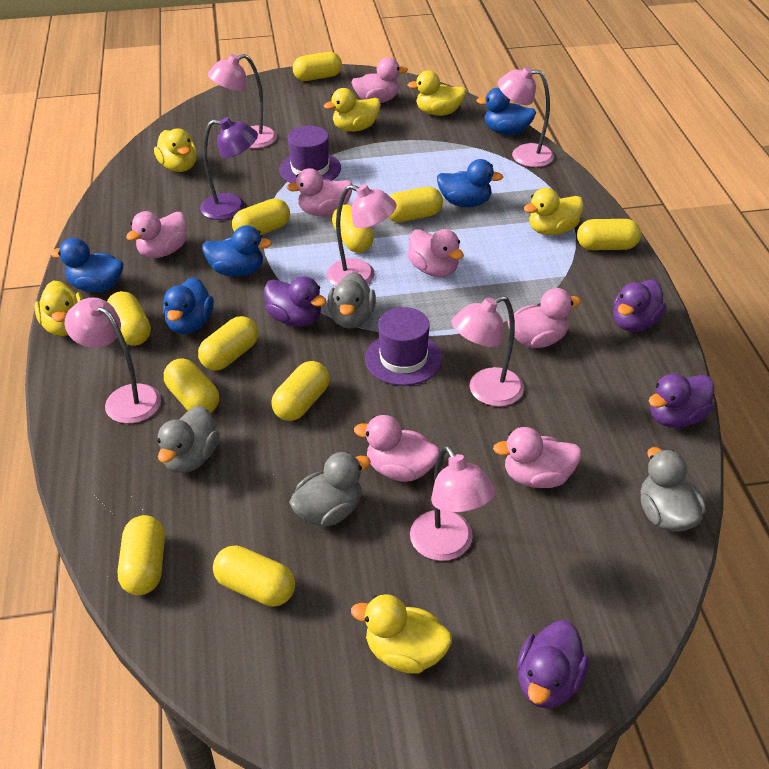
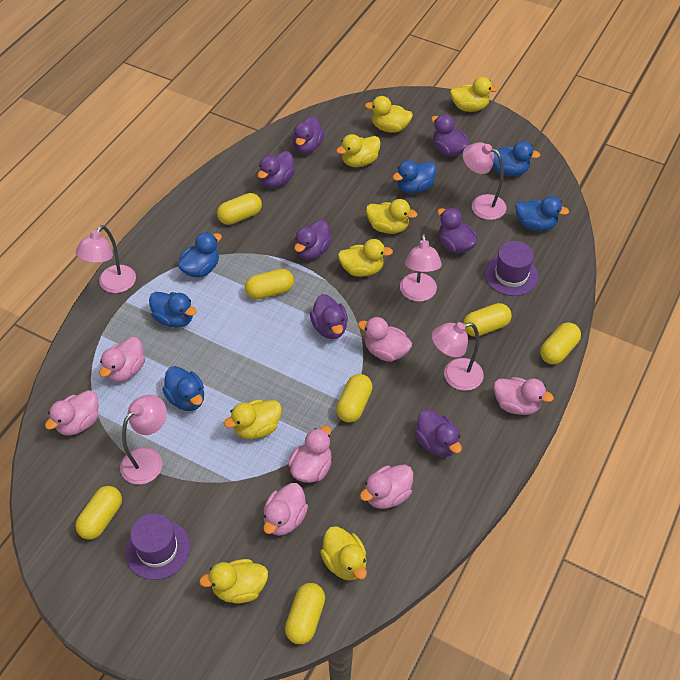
blue duck: [50,238,123,292] [163,277,214,334] [202,225,272,277] [437,159,503,207] [476,88,536,135] = 5 -> [149,292,197,328] [162,366,204,411] [178,232,222,277] [392,160,437,194] [493,141,540,176] [516,196,569,231] = 6
grey duck: [157,406,220,473] [289,452,371,526] [327,272,376,329] [641,447,706,532] = 4 -> none = 0
pink lamp: [65,297,161,424] [208,54,277,148] [327,184,397,286] [410,445,495,561] [451,295,524,406] [498,66,554,167] = 6 -> [75,225,136,293] [120,395,167,485] [400,234,442,302] [432,322,484,391] [463,142,506,220] = 5
purple duck: [264,276,327,327] [517,620,589,709] [613,280,667,332] [648,374,714,428] = 4 -> [258,151,295,188] [292,116,324,154] [294,220,332,260] [310,294,348,339] [415,409,462,457] [431,114,469,157] [437,208,477,253] = 7
purple lamp: [200,117,258,220] = 1 -> none = 0
yellow capsule: [107,291,151,346] [118,515,165,595] [164,358,219,413] [198,316,258,371] [213,545,295,607] [232,198,290,235] [271,361,330,421] [293,52,342,81] [332,204,374,253] [388,187,443,222] [577,219,641,250] = 11 -> [75,486,122,540] [217,193,262,225] [245,269,294,300] [285,583,325,644] [336,374,373,423] [463,303,512,337] [540,322,581,364] = 7
yellow duck: [35,280,83,336] [154,128,197,172] [324,88,381,132] [351,594,452,674] [408,71,466,116] [524,188,584,235] = 6 -> [199,559,268,603] [224,399,282,439] [320,526,367,581] [336,134,381,167] [338,239,393,277] [365,96,413,133] [366,199,417,234] [450,77,499,112] = 8

